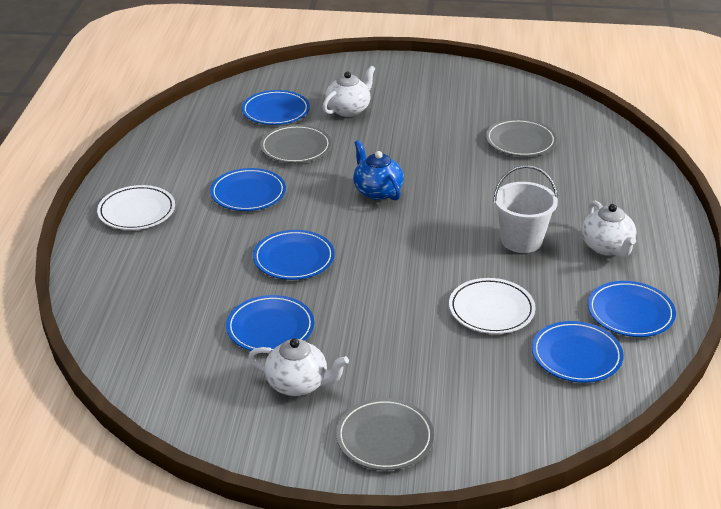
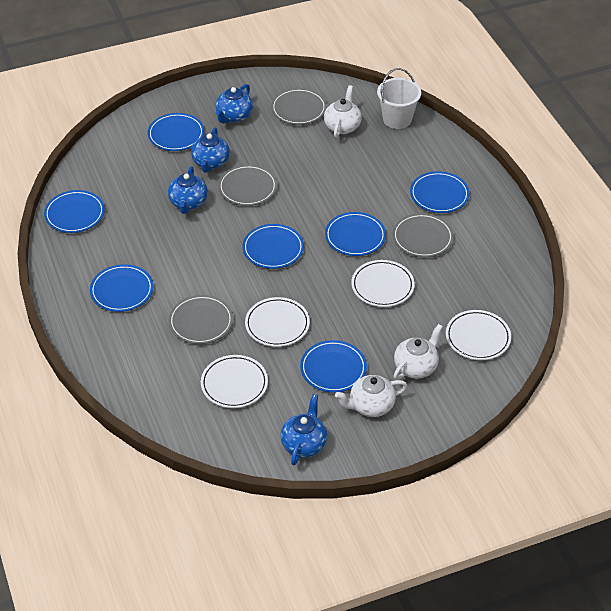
blue plate: [210,168,286,211] [226,295,314,351] [242,90,310,125] [253,230,335,280] [532,321,624,383] [588,281,676,337] = 6 -> [44,190,105,233] [90,264,153,312] [147,113,204,151] [242,224,304,269] [300,340,367,393] [325,212,386,256] [410,171,470,213] = 7
blue teapot: [353,140,404,201] = 1 -> [168,166,208,214] [191,127,230,173] [216,84,253,124] [281,394,327,465] = 4
grey plate: [260,125,331,163] [336,398,434,470] [486,119,557,157] = 3 -> [168,295,233,344] [218,165,277,206] [271,88,327,125] [392,213,454,257] = 4
white plate: [97,185,175,230] [449,278,536,334] = 2 -> [201,355,268,408] [245,297,310,347] [351,260,415,307] [446,310,511,360] = 4

